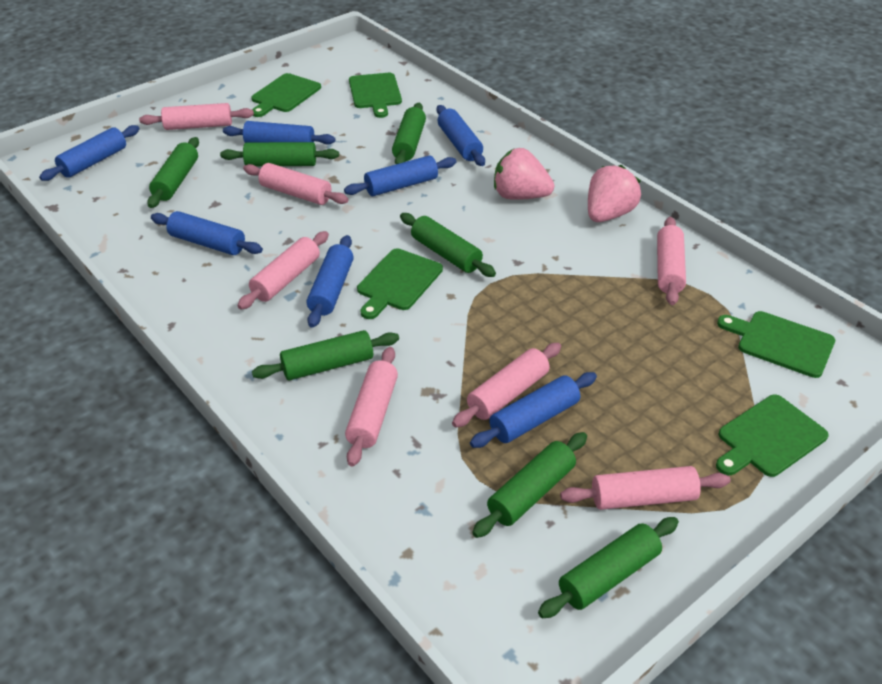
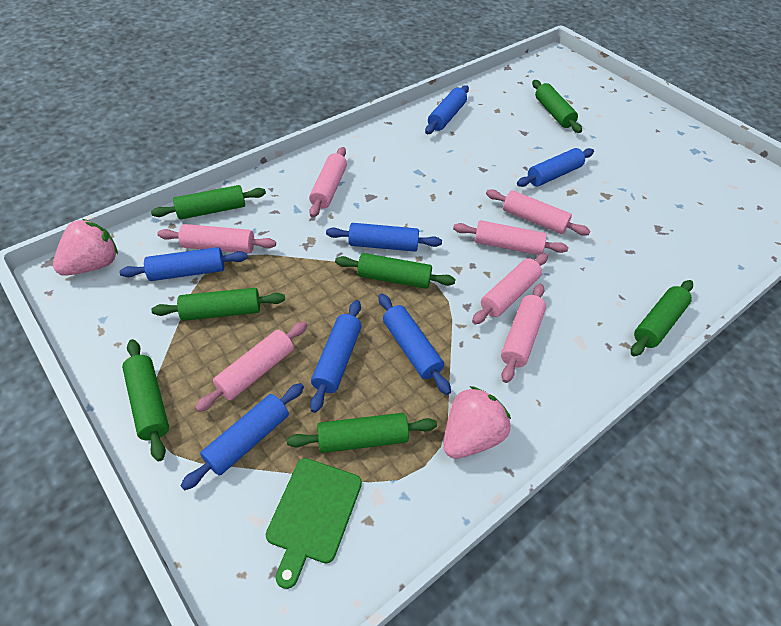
green cutting board: [251,73,321,117] [349,73,402,118] [357,248,443,319] [716,394,829,477] [717,311,835,378] = 5 -> [266,458,362,589] = 1

